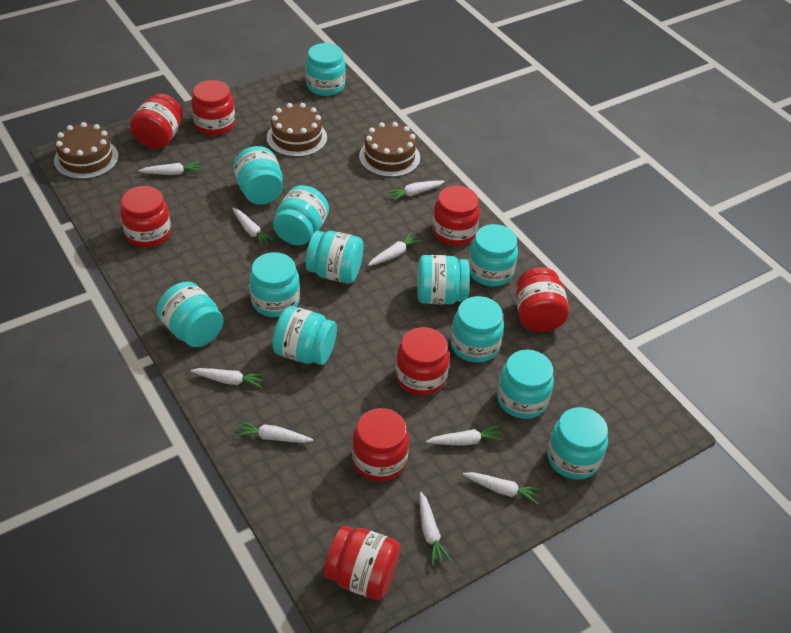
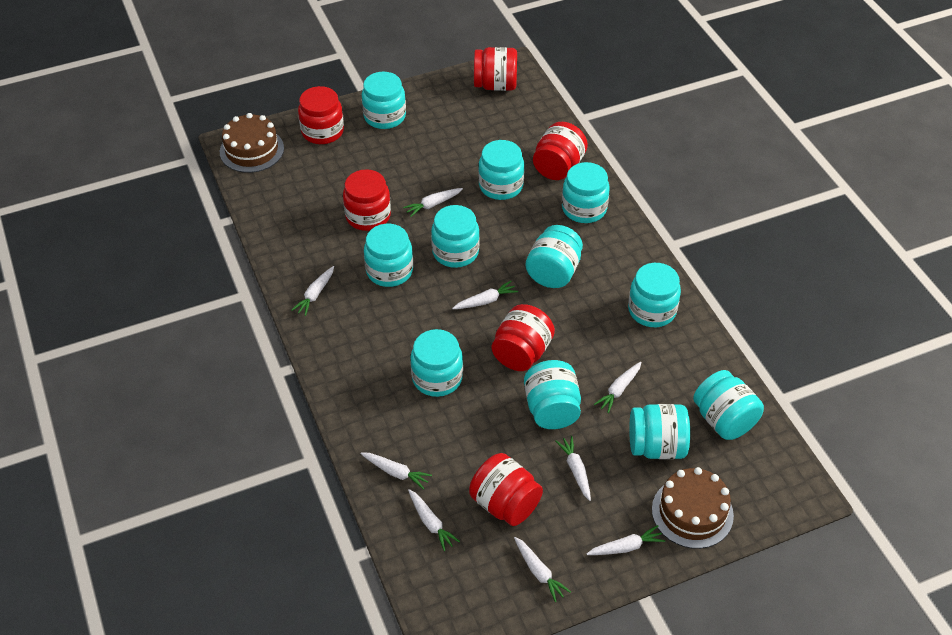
brown cake: [54,122,119,179] [267,103,327,157] [359,122,420,177] = 3 -> [220,113,284,173] [652,467,734,549] = 2
red jar: [120,186,171,247] [130,94,183,149] [191,80,235,136] [324,526,401,600] [352,408,409,481] [396,327,449,395] [432,186,480,246] [516,267,569,332] = 8 -> [298,86,344,144] [343,169,391,231] [469,453,543,526] [474,47,517,91] [492,304,555,371] [533,122,588,180] = 6
turquoise jar: [157,281,224,347] [233,146,283,204] [249,252,300,317] [272,306,337,365] [273,185,329,245] [306,43,346,96] [306,231,363,284] [417,255,470,304] [451,296,504,363] [469,224,518,286] [497,350,554,419] [547,407,608,479] = 12 -> [362,72,406,129] [364,224,413,287] [410,329,463,397] [431,205,480,268] [478,140,524,200] [524,360,581,429] [526,225,583,288] [562,162,610,223] [628,263,681,327] [629,404,690,459] [693,370,764,440] = 11

